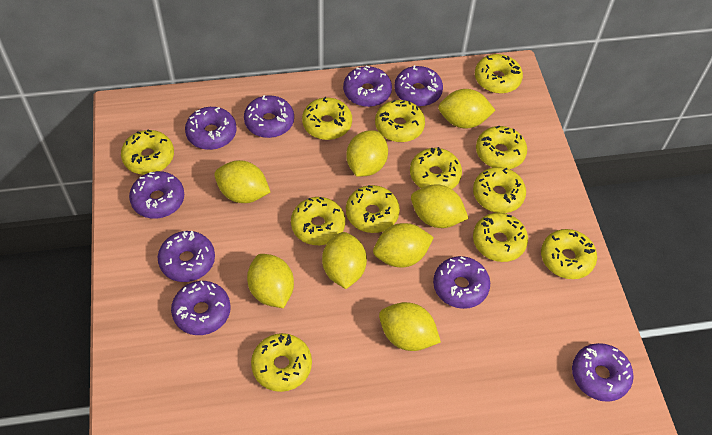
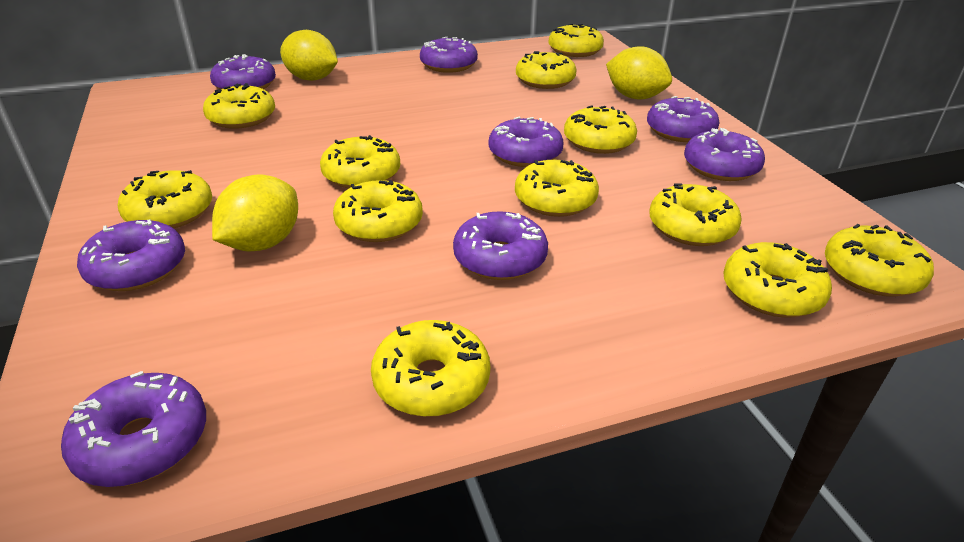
purple donut: [129,171,184,219] [158,231,215,282] [171,281,231,335] [185,107,237,150] [244,95,294,138] [343,66,392,107] [394,65,443,106] [433,256,490,309] [572,343,634,402] = 9 -> [61,371,206,487] [77,219,185,291] [210,54,276,89] [420,37,478,73] [453,211,548,280] [489,117,563,167] [647,96,720,142] [684,128,765,181] = 8
yellow lemon: [214,160,270,203] [247,254,294,308] [322,232,367,289] [346,130,388,177] [373,223,434,267] [379,302,441,351] [411,184,469,228] [438,89,495,129] = 8 -> [212,174,298,252] [280,30,338,81] [606,46,672,100] = 3

